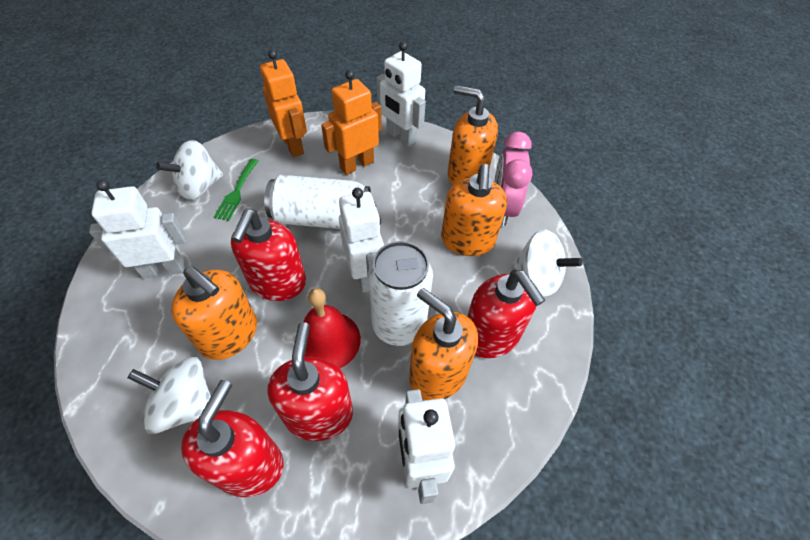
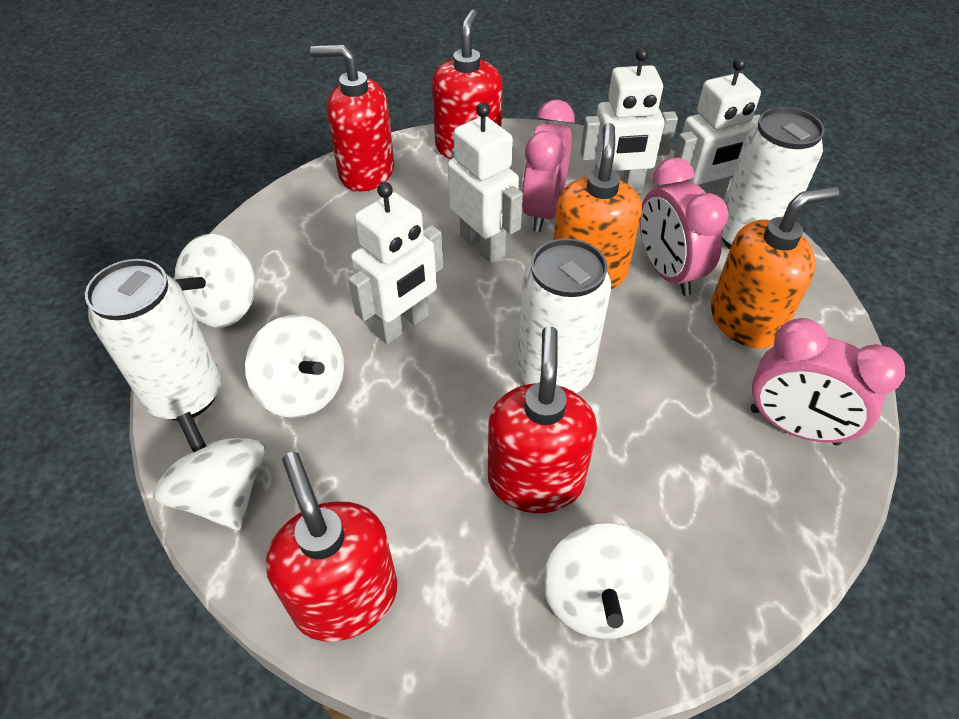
green fork: [214,159,258,221] = 1 -> none = 0
orange robot: [260,50,307,157] [321,70,382,175] = 2 -> none = 0
orange soap dispenser: [171,266,257,360] [409,288,478,400] [441,164,507,256] [448,85,498,185] = 4 -> [553,123,642,289] [711,186,839,349] = 2
pink clock: [494,132,532,226] = 1 -> [521,100,575,232] [640,158,729,296] [751,318,905,445] = 3
red bell: [304,288,361,368] = 1 -> none = 0
white can: [264,175,371,229] [368,241,433,346] = 2 -> [85,259,221,420] [517,238,611,393] [721,107,825,249] = 3
white spinning top: [127,357,211,434] [156,140,223,200] [512,229,583,297] = 3 -> [153,412,265,531] [175,234,256,327] [245,315,344,418] [543,523,670,639] = 4

